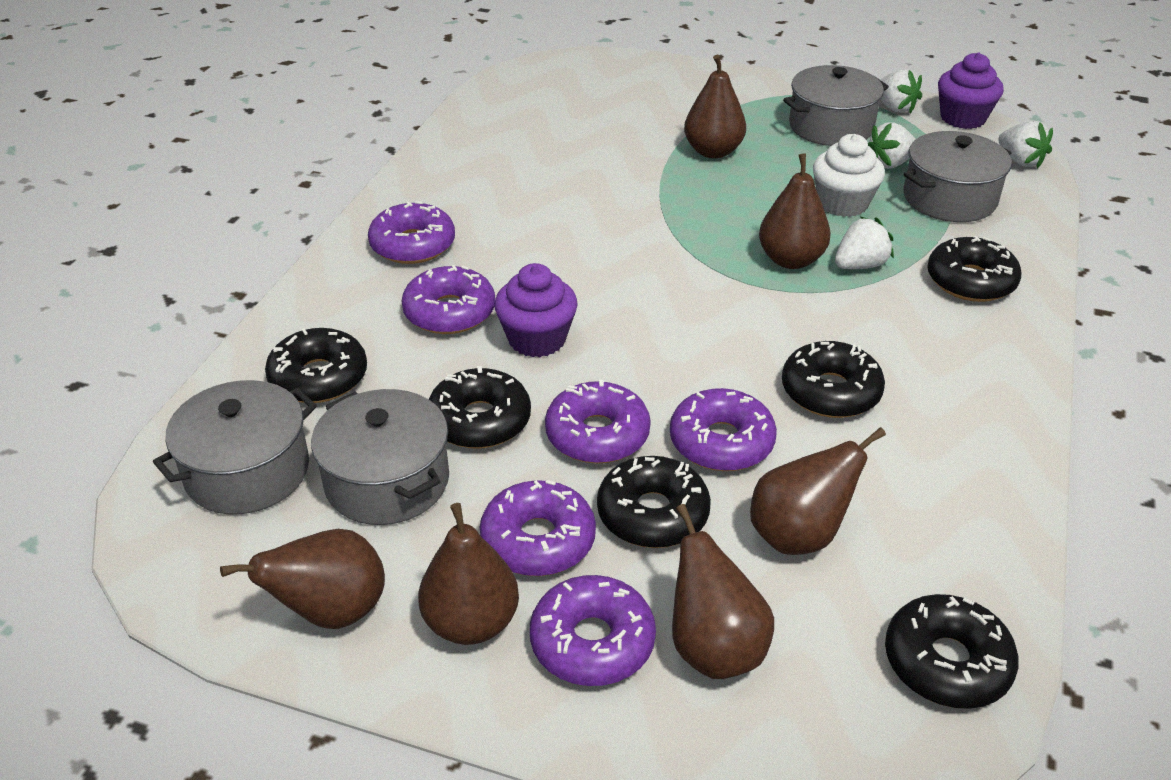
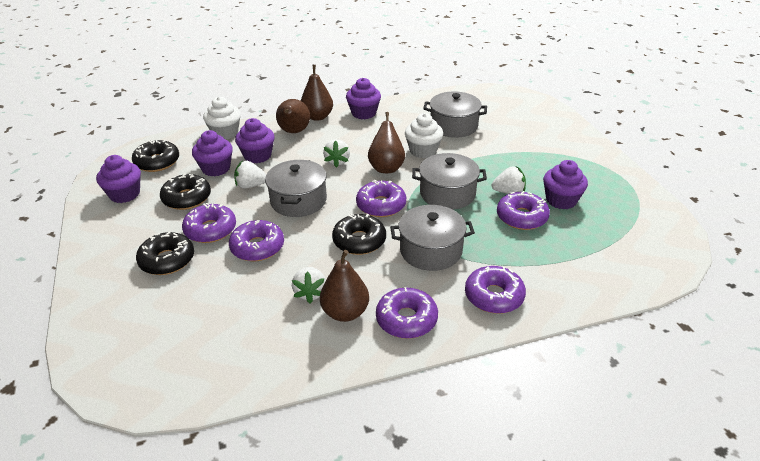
black donut: [265,328,367,403] [429,366,531,448] [597,456,711,548] [782,341,885,418] [885,594,1019,709] [927,236,1021,302] = 6 -> [132,140,179,172] [136,232,194,275] [160,174,211,210] [332,214,386,255] = 4
brown pear: [220,529,385,629] [418,503,519,645] [672,504,774,679] [684,55,746,158] [750,427,886,555] [759,153,831,269] = 6 -> [276,99,310,133] [301,65,333,121] [320,250,369,322] [368,112,405,173] = 4
purple cupcake: [494,263,578,357] [938,53,1004,129] = 2 -> [96,155,141,203] [192,130,233,176] [235,118,275,163] [346,78,381,119] [543,160,588,209] = 5
white cupcake: [813,134,885,217] = 1 -> [203,97,241,140] [405,113,443,158] = 2

